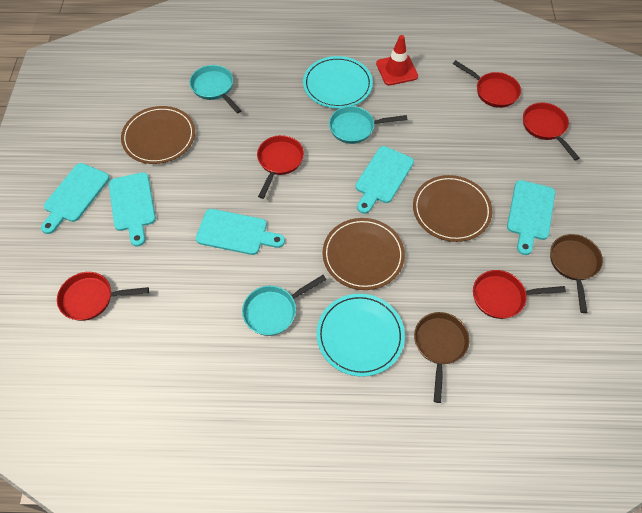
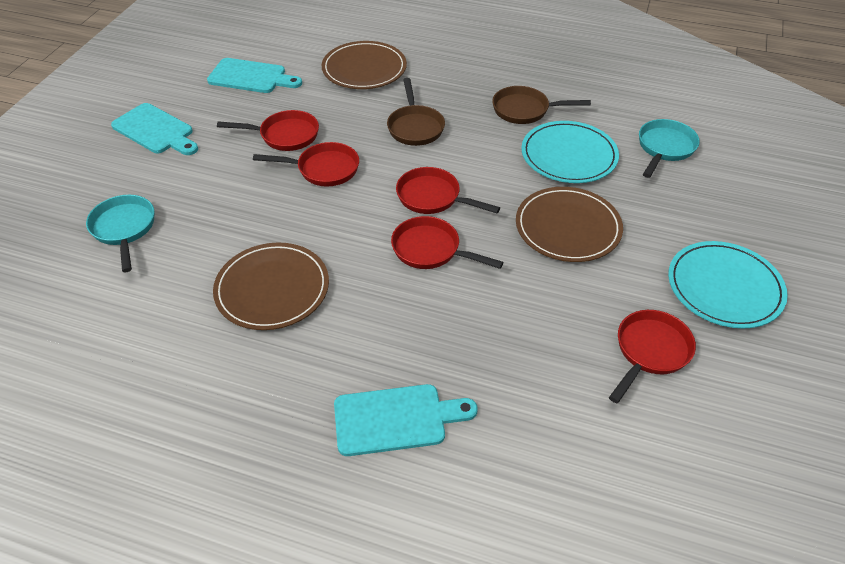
red traffic cone: [376,35,418,85] = 1 -> none = 0
turquoise cutting board: [41,163,110,234] [109,172,156,246] [196,209,285,255] [355,146,414,214] [507,180,555,255] = 5 -> [111,103,198,155] [207,58,302,93] [334,384,478,456] = 3
turquoise pan: [190,65,242,114] [242,275,326,336] [329,106,407,144] = 3 -> [86,195,154,272] [639,119,700,178] = 2

